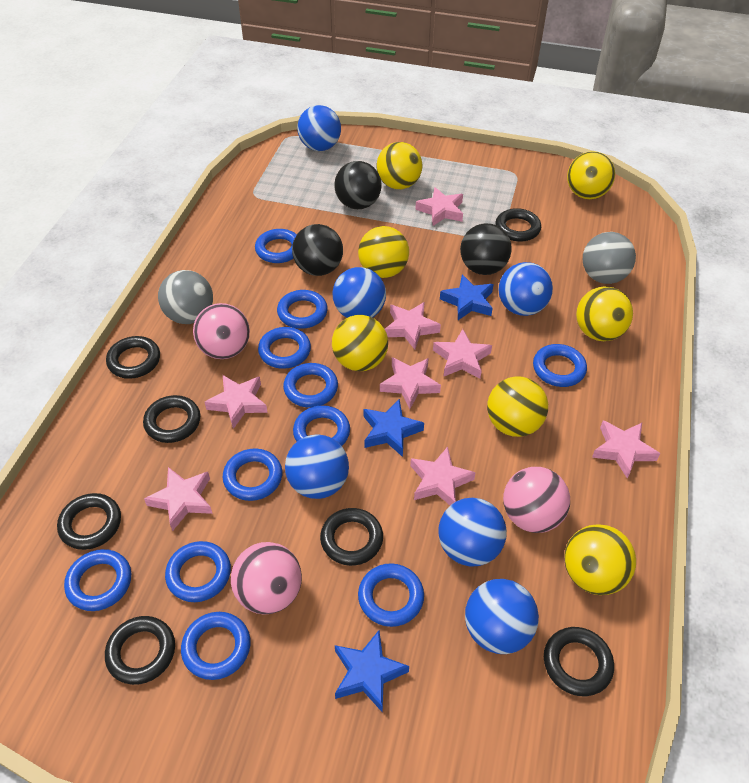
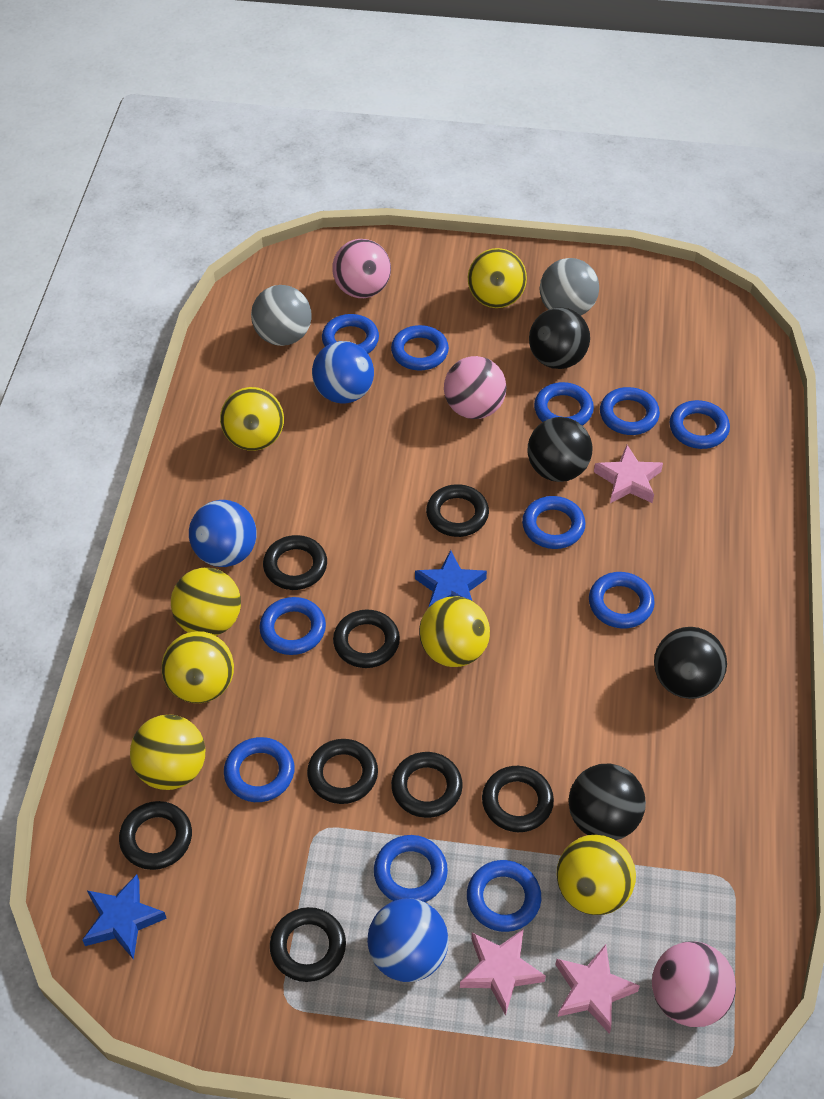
black ball: [292,224,343,276] [334,161,382,209] [460,223,512,275] = 3 -> [528,417,592,482] [529,307,590,369] [569,764,646,840] [654,627,727,699] = 4
black ring: [57,493,121,550] [105,616,175,685] [106,336,160,379] [143,395,200,443] [320,508,383,566] [495,208,541,242] [544,627,614,696] = 7 -> [119,801,192,870] [263,535,327,590] [270,907,346,982] [307,739,378,804] [333,609,400,668] [391,752,463,818] [426,484,489,537] [482,766,554,832] = 8
blue ball: [285,434,349,499] [297,105,341,151] [333,267,386,318] [438,498,507,567] [465,579,539,654] [499,262,553,316] = 6 -> [189,500,257,567] [312,341,374,404] [367,898,449,982] = 3
blue star: [335,630,409,712] [363,399,424,457] [440,275,494,320] = 3 -> [82,874,167,960] [415,550,487,607] = 2
pink star: [144,467,213,531] [205,375,268,429] [380,357,441,409] [385,302,441,350] [410,447,476,505] [415,187,463,226] [433,329,492,378] [592,420,660,479] = 8 -> [460,929,546,1016] [555,944,640,1034] [594,445,663,503] = 3

